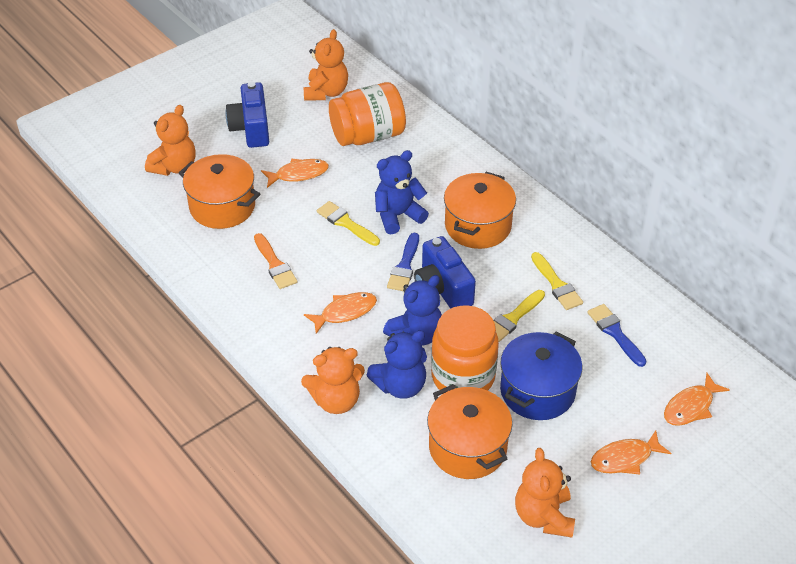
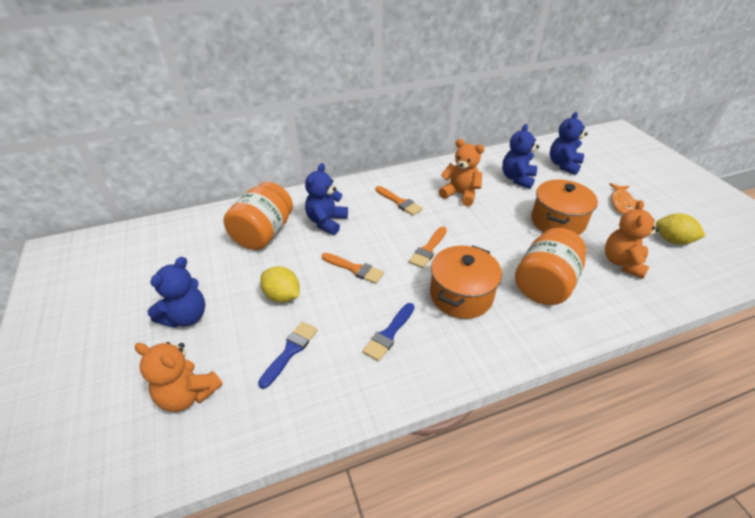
blue camera: [225,82,269,148] [414,236,476,309] = 2 -> none = 0
blue pot: [500,331,582,420] = 1 -> none = 0
blue teddy bear: [366,330,427,399] [375,150,429,235] [383,275,442,345] = 3 -> [147,257,205,328] [305,163,348,235] [502,124,539,189] [550,112,588,175] = 4
orange brush: [254,233,298,289] = 1 -> [321,253,384,284] [376,186,423,216] [409,226,447,268] = 3
orange fish: [261,159,329,188] [304,292,377,334] [591,431,671,474] [664,373,730,426] = 4 -> [609,183,639,214] = 1
orange pot: [179,154,260,229] [427,384,512,479] [444,172,516,249] = 3 -> [430,245,502,319] [531,180,598,235] = 2
orange teddy bear: [145,105,196,176] [301,347,365,414] [304,29,348,101] [515,448,575,537] = 4 -> [135,342,223,412] [439,139,485,206] [605,200,659,279] = 3
yellow brush: [317,201,380,246] [494,290,545,342] [531,252,583,310] = 3 -> none = 0
yellow lemon: none = 0 -> [260,266,300,303] [656,213,706,245] = 2

